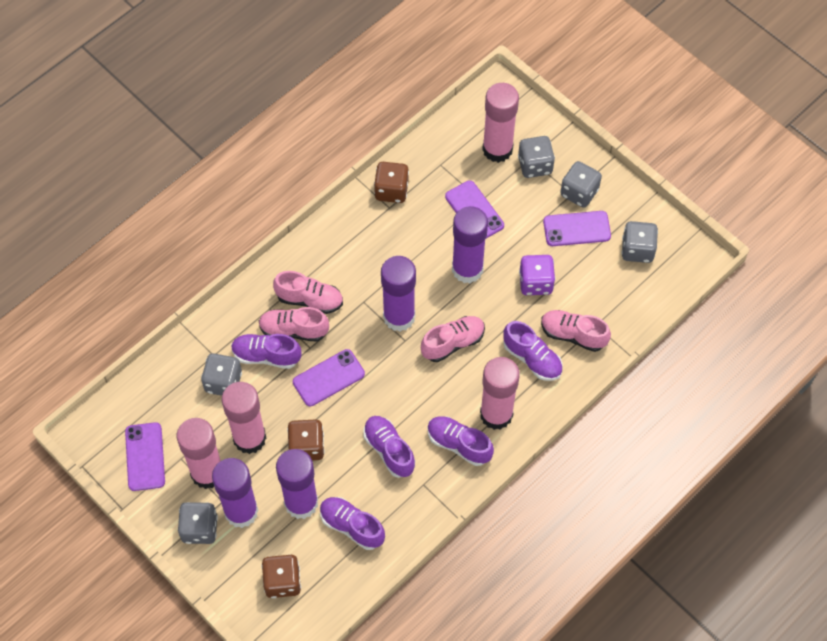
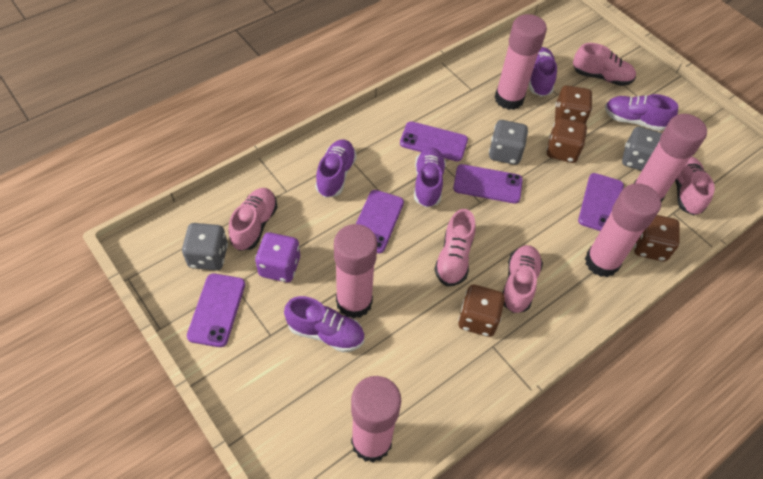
brown dice: [262,554,301,598] [287,419,325,461] [374,162,409,203] = 3 -> [458,285,505,337] [546,118,587,163] [555,85,592,124] [634,215,680,262] = 4
grey dice: [178,502,218,544] [201,353,242,396] [518,136,555,178] [560,161,602,208] [622,221,658,263] = 5 -> [182,223,228,270] [489,120,528,165] [622,127,662,171] = 3
pink glue stick: [177,418,221,489] [222,382,266,454] [480,357,520,430] [482,83,519,163] = 4 -> [334,224,377,319] [351,376,401,462] [495,14,547,110] [585,183,661,277] [634,114,707,202] = 5
pink shoe: [259,307,329,341] [273,271,343,314] [421,316,485,362] [541,310,611,352] = 4 -> [228,188,278,251] [434,209,476,286] [502,245,543,313] [573,43,636,86] [675,156,715,215] = 5
purple glue stick: [212,458,258,528] [276,449,318,519] [381,256,416,332] [452,206,488,283] = 4 -> none = 0
purple phone: [125,422,165,491] [293,349,365,406] [445,180,504,238] [543,211,611,246] = 4 -> [187,273,245,347] [356,190,404,253] [400,121,468,161] [453,164,523,204] [578,173,624,231] = 5

